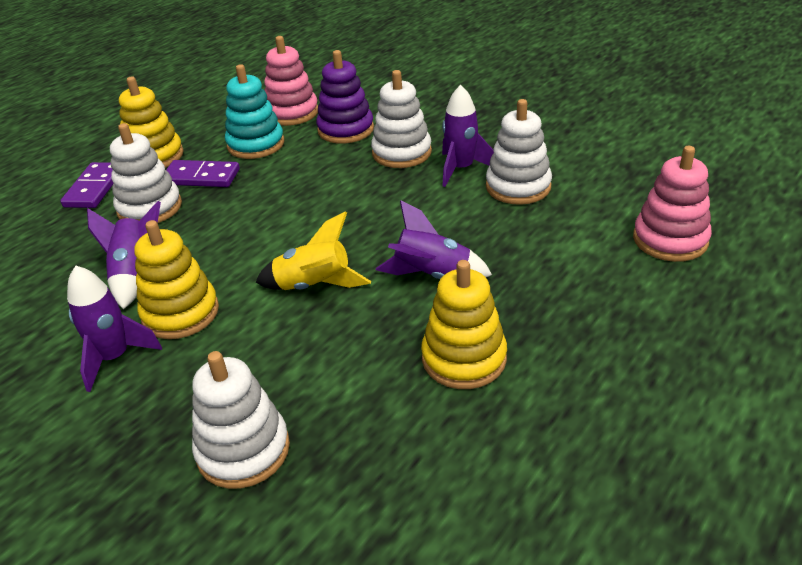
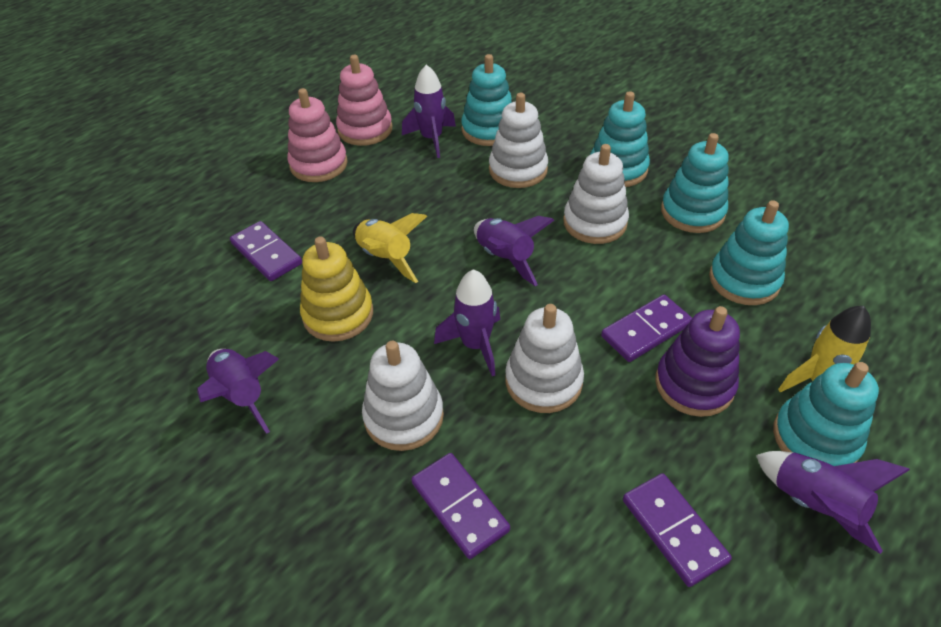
purple domino: [60,162,113,208] [166,160,240,187] = 2 -> [230,221,302,281] [411,453,510,559] [601,295,692,362] [623,473,732,587] = 4
purple rocket: [67,265,162,392] [87,201,161,309] [376,200,492,279] [442,85,494,187] = 4 -> [197,349,279,434] [402,64,456,158] [434,269,500,376] [474,216,554,286] [756,451,910,554] = 5
turquoise stacking toy: [225,64,284,159] = 1 -> [461,54,512,146] [590,91,650,187] [661,133,729,233] [709,200,789,305] [773,362,879,466] = 5
yellow rocket: [255,211,371,290] = 1 -> [353,213,427,283] [778,306,871,392] = 2
yellow stacking toy: [119,77,184,167] [134,220,219,339] [421,260,507,389] = 3 -> [300,236,373,342] = 1

